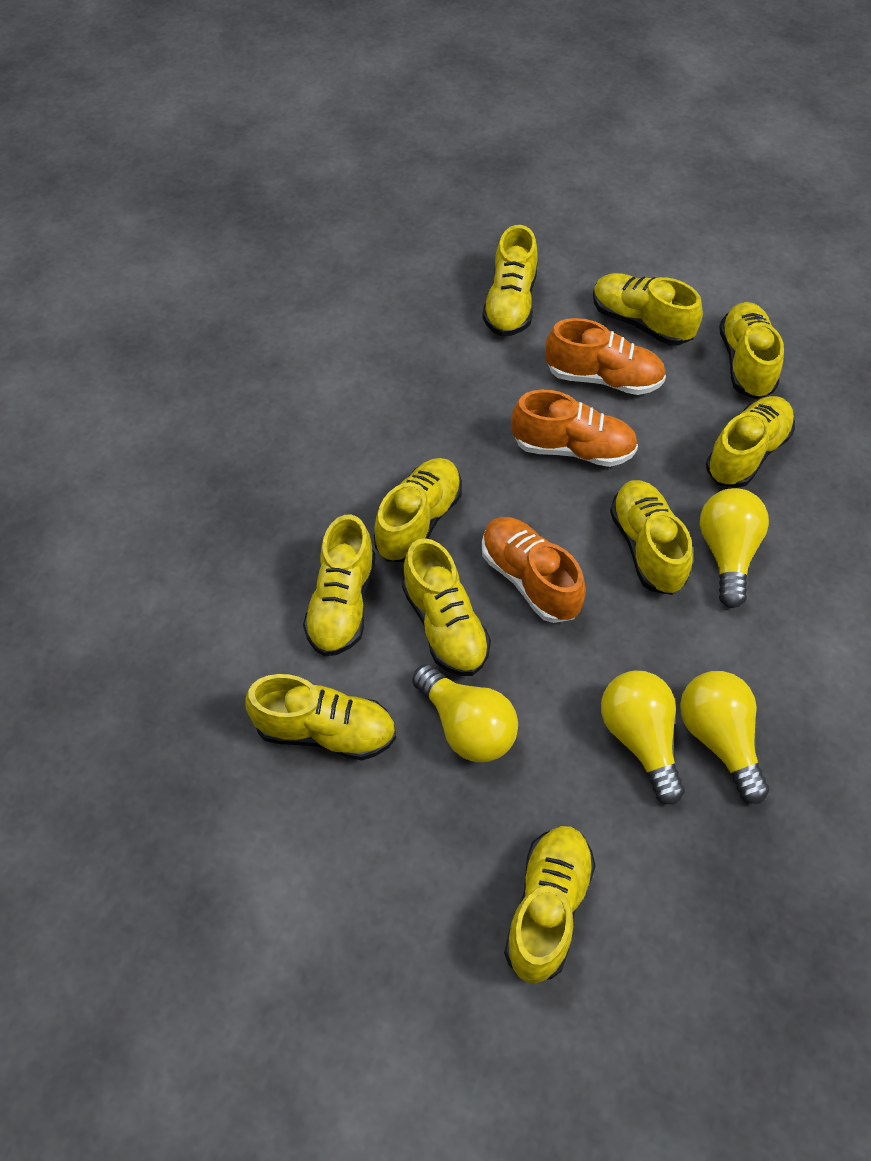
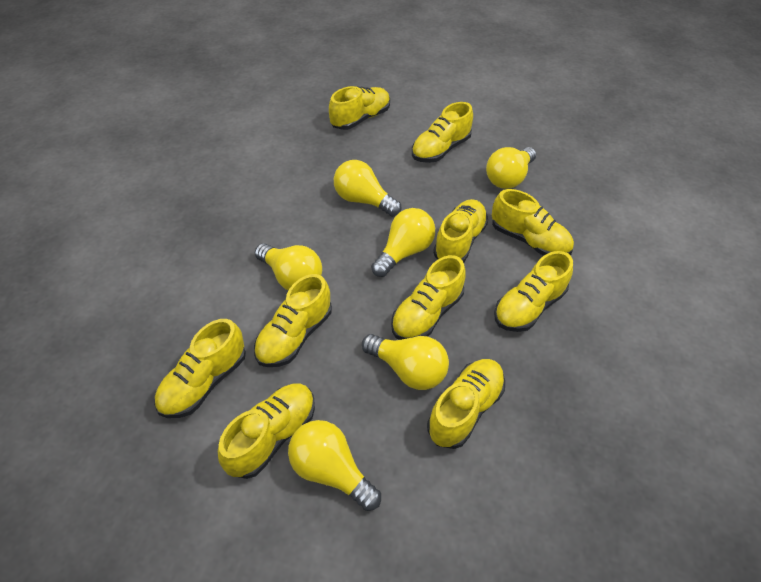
orange shoe: [482,517,586,623] [511,390,638,467] [546,318,666,395] = 3 -> none = 0
yellow light bulb: [412,664,518,762] [601,671,685,805] [680,671,769,804] [700,488,769,608] = 4 -> [255,243,322,291] [288,420,381,511] [334,160,402,217] [362,334,449,390] [371,208,435,277] [486,147,536,189] = 6

